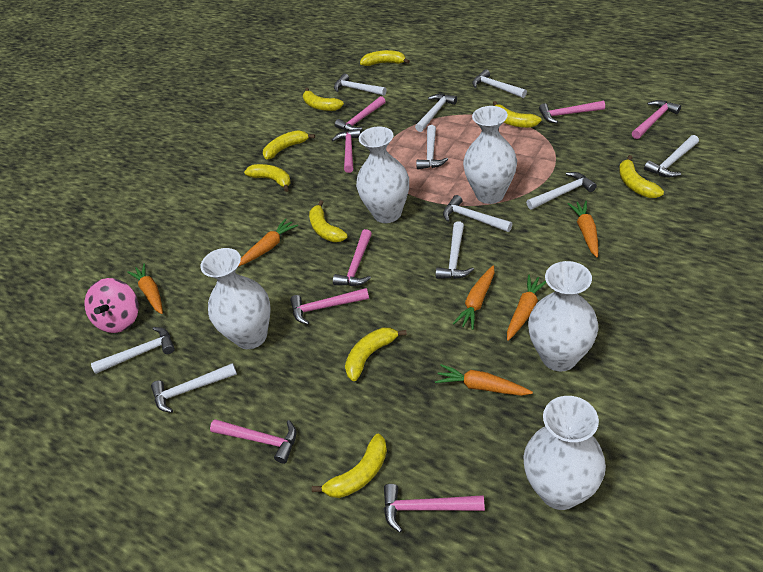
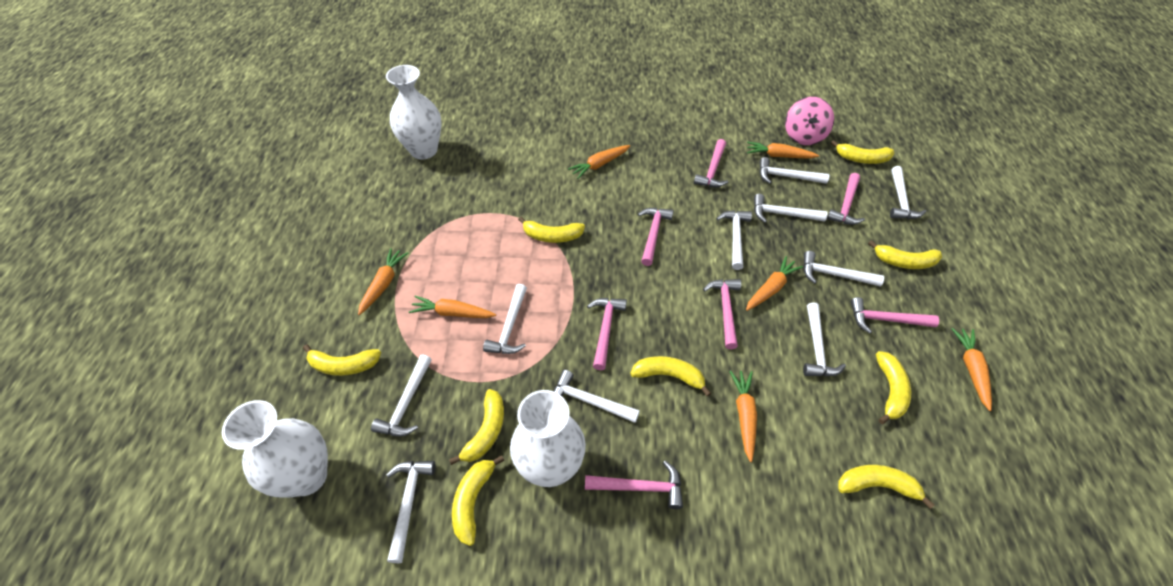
orange carrot: [127,263,163,314] [238,218,298,267] [435,364,533,396] [453,265,494,330] [507,274,547,341] [568,201,598,257] = 6 -> [358,248,408,315] [409,296,496,318] [568,145,630,179] [729,370,757,462] [746,256,803,311] [747,142,819,159] [952,328,992,411] = 7
pink hammer: [210,419,296,464] [290,288,369,325] [332,129,361,173] [333,229,372,286] [335,96,386,131] [384,484,485,533] [539,101,605,123] [632,100,681,139] = 8 -> [585,461,683,509] [587,298,627,370] [638,208,673,266] [694,139,728,188] [703,279,741,349] [827,173,865,225] [851,297,939,334] = 7
white vase: [200,248,271,349] [356,127,409,223] [463,106,517,204] [523,396,606,510] [528,261,598,371] = 5 -> [222,400,328,497] [386,65,442,160] [510,390,586,487] = 3

